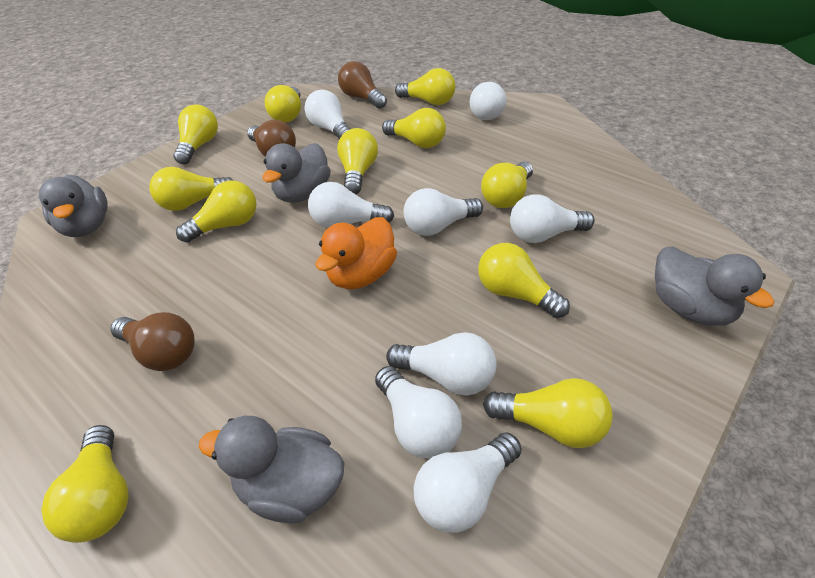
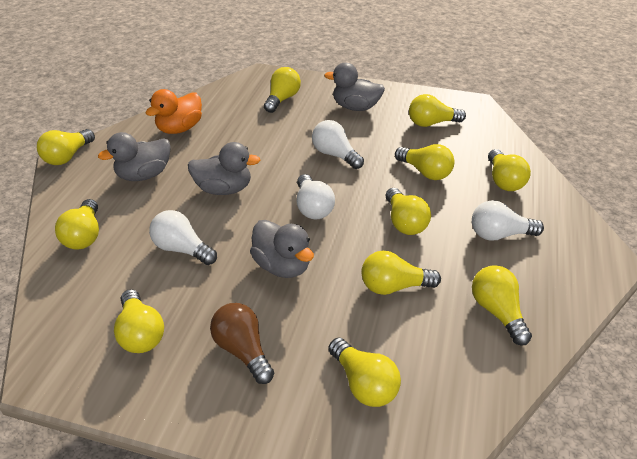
brown light bulb: [110,312,195,371] [247,120,296,157] [338,61,387,109] = 3 -> [210,303,274,384] = 1
white light bulb: [304,90,350,139] [308,182,394,228] [375,366,462,459] [386,332,497,396] [404,188,483,236] [413,432,522,533] [470,82,506,120] [510,194,595,243] = 8 -> [149,210,217,265] [297,174,335,220] [312,120,364,169] [472,200,544,241] = 4

